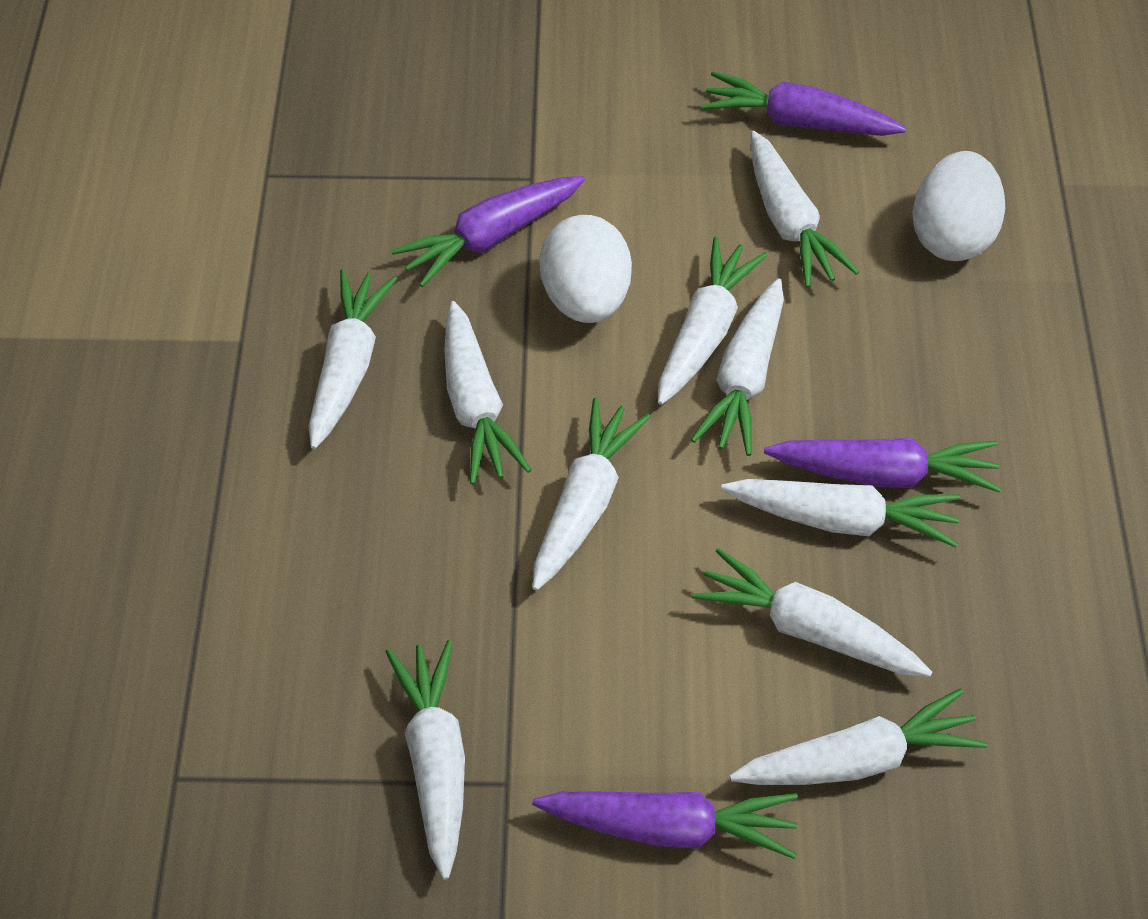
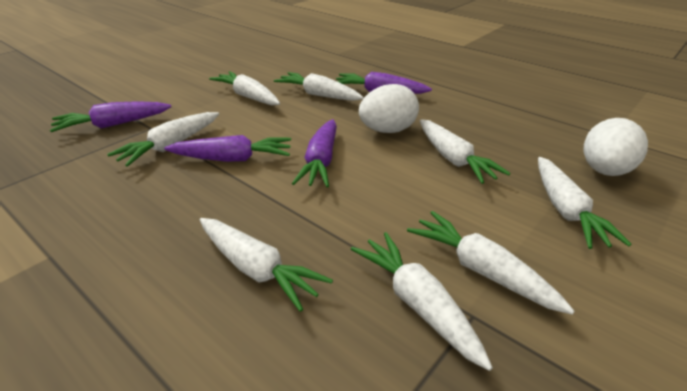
white carrot: [308,269,397,449] [385,640,465,880] [444,301,531,485] [533,398,651,591] [658,237,768,405] [691,278,784,456] [691,548,932,677] [721,479,961,548] [730,688,988,785] [750,130,859,288] = 10 -> [107,112,219,167] [200,218,333,312] [209,71,280,106] [274,72,364,101] [351,232,493,371] [407,211,575,315] [420,119,510,184] [538,157,631,249] = 8

